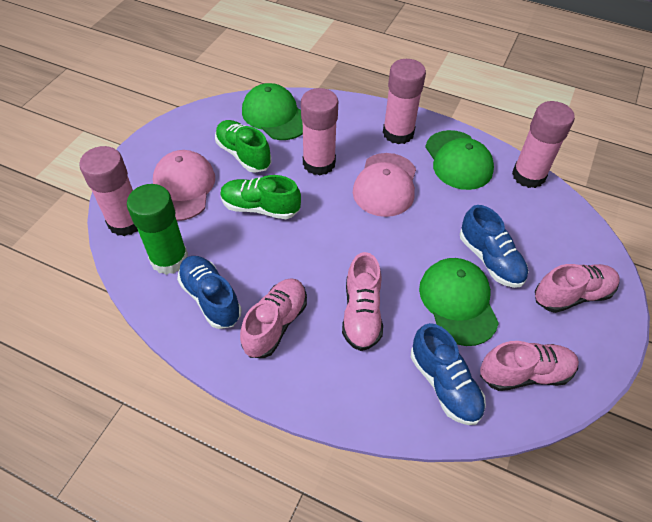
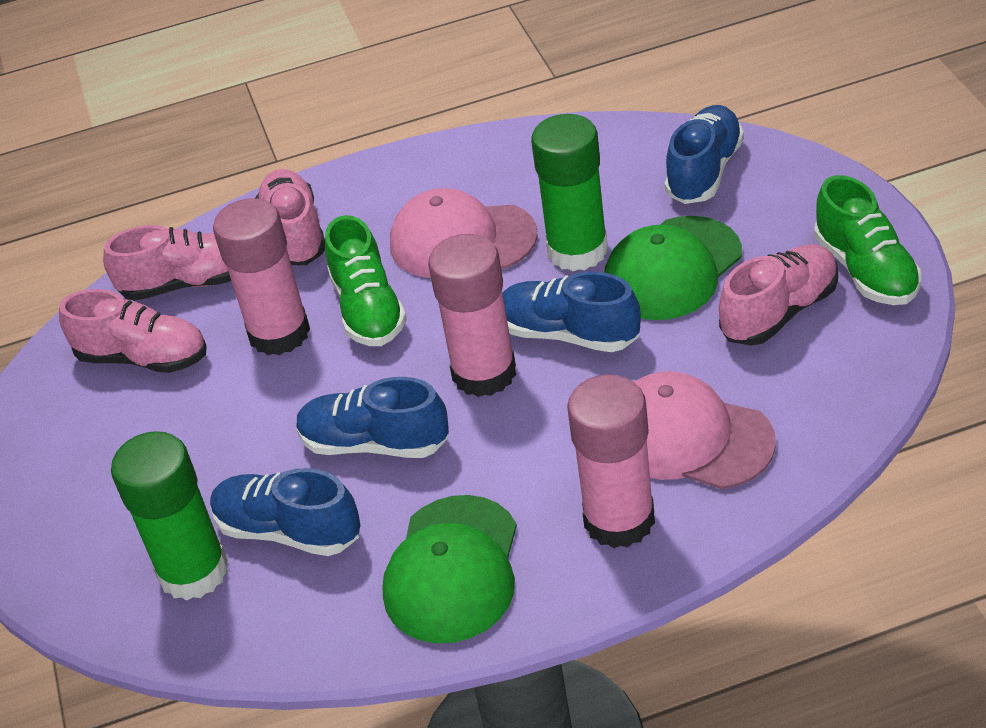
blue shoe: [177,256,242,329] [411,323,486,425] [460,205,529,288] = 3 -> [210,468,360,556] [296,377,449,458] [503,271,641,352] [665,105,744,204] = 4
green cap: [242,83,303,140] [419,258,499,346] [425,130,494,190] = 3 -> [382,495,517,643] [604,216,742,320] = 2
green glue stick: [127,184,188,275] = 1 -> [111,431,228,601] [531,114,608,271] = 2
pink glue stick: [79,146,138,236] [301,88,338,176] [383,59,426,144] [512,101,575,188] = 4 -> [213,198,310,355] [428,234,516,397] [567,375,655,548] = 3

